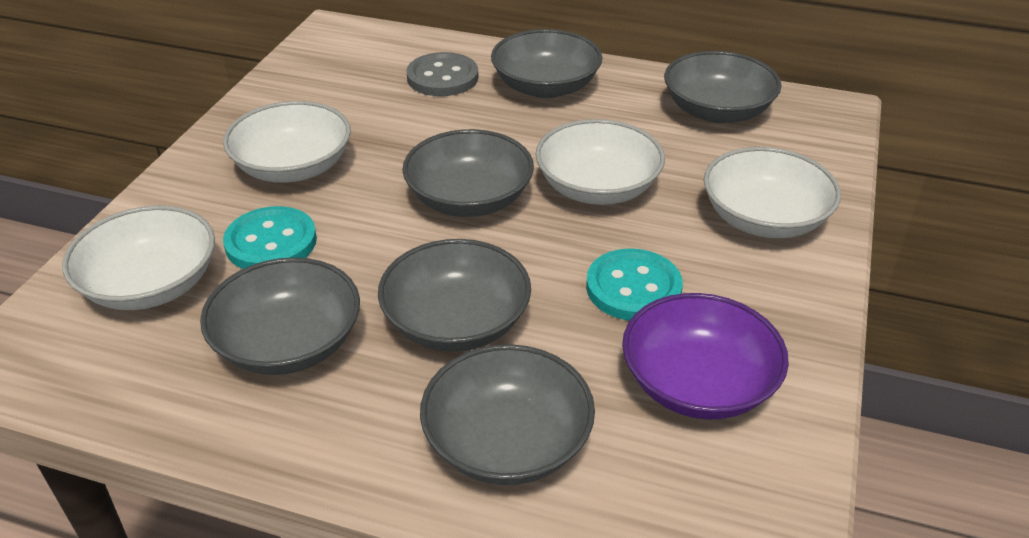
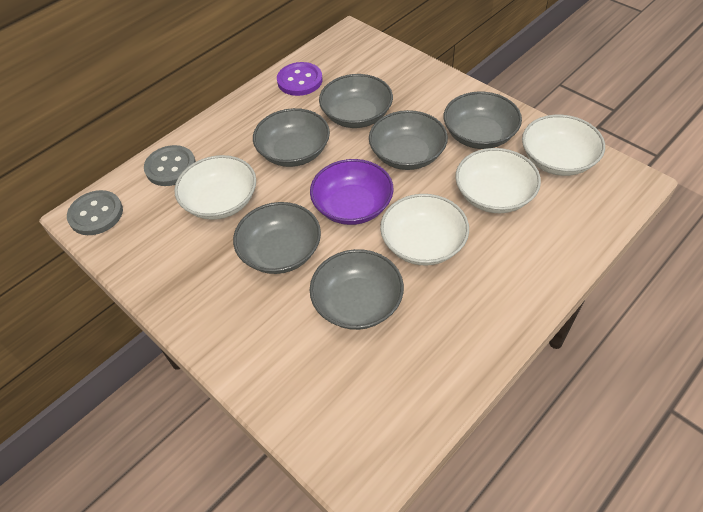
grey button: [406,52,479,96] = 1 -> [67,190,123,235] [144,145,196,186] = 2
purple button: none = 0 -> [277,62,323,96] = 1
turquoise button: [223,206,317,269] [586,248,683,321] = 2 -> none = 0

